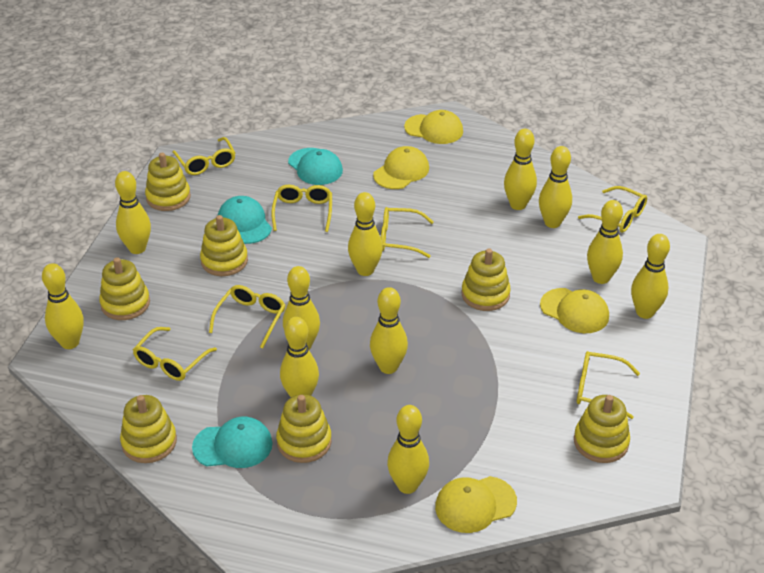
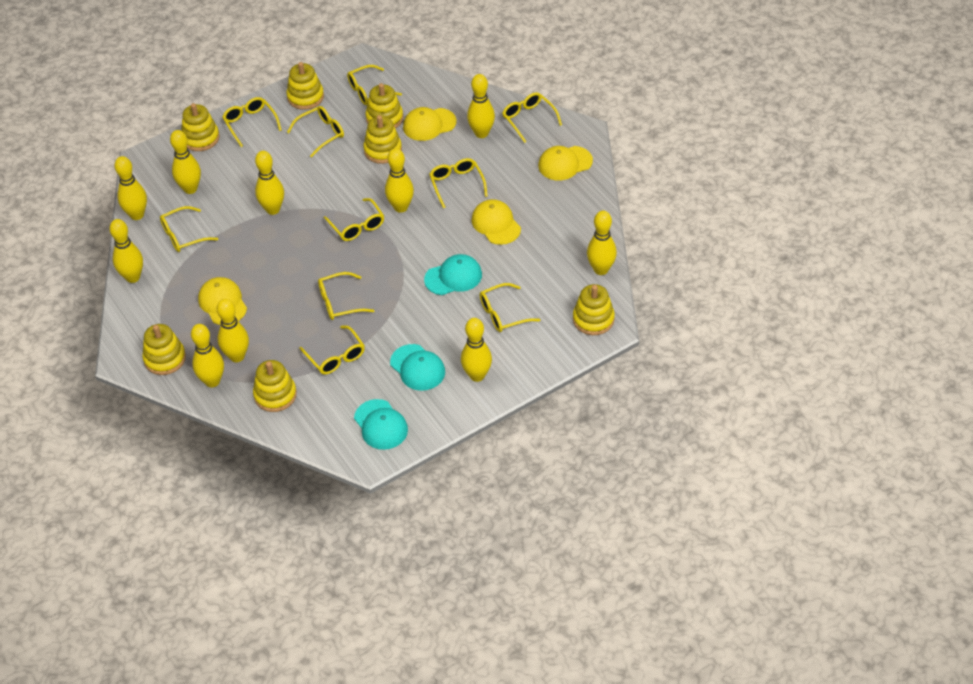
yellow bowling pin: [42,263,84,349] [115,171,151,254] [280,317,319,397] [283,266,320,350] [348,192,383,276] [370,287,408,374] [387,405,429,494] [504,129,537,210] [539,146,572,228] [587,200,623,284] [631,234,670,319] = 11 -> [109,219,143,283] [114,156,147,220] [170,130,201,194] [191,324,224,387] [217,299,249,362] [255,151,284,215] [385,148,414,213] [461,318,492,382] [467,74,495,138] [587,211,617,275] = 10
yellow glasses: [133,327,217,381] [173,137,235,175] [209,285,285,348] [271,185,332,232] [381,207,434,258] [577,351,640,419] [578,186,647,233] = 7 -> [160,206,218,252] [222,97,282,147] [287,106,344,158] [300,326,365,374] [318,272,375,320] [324,198,384,241] [347,65,402,105] [429,158,488,208] [480,283,540,332] [502,92,562,143] = 10

